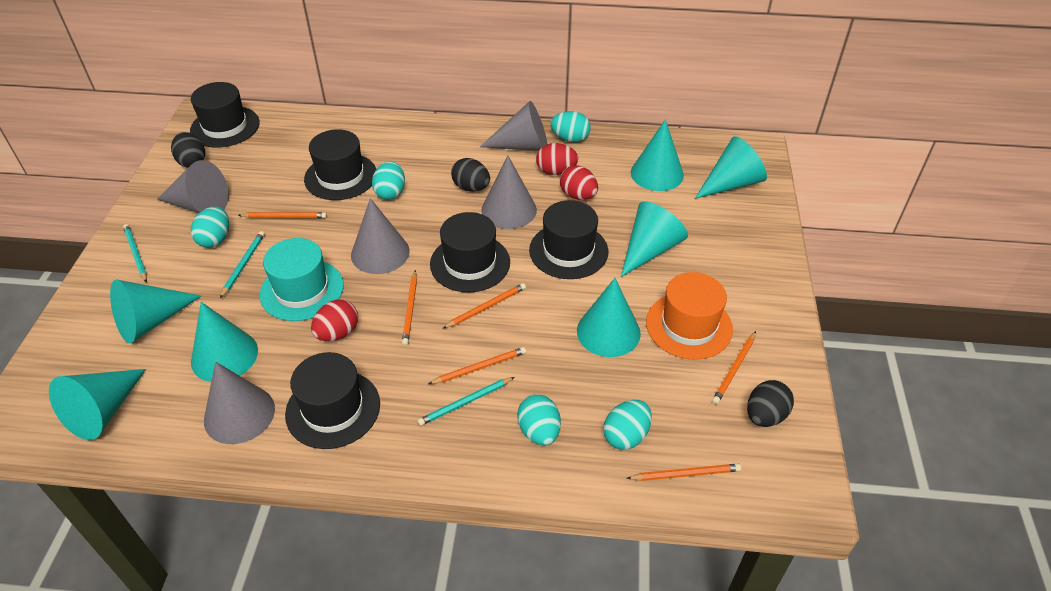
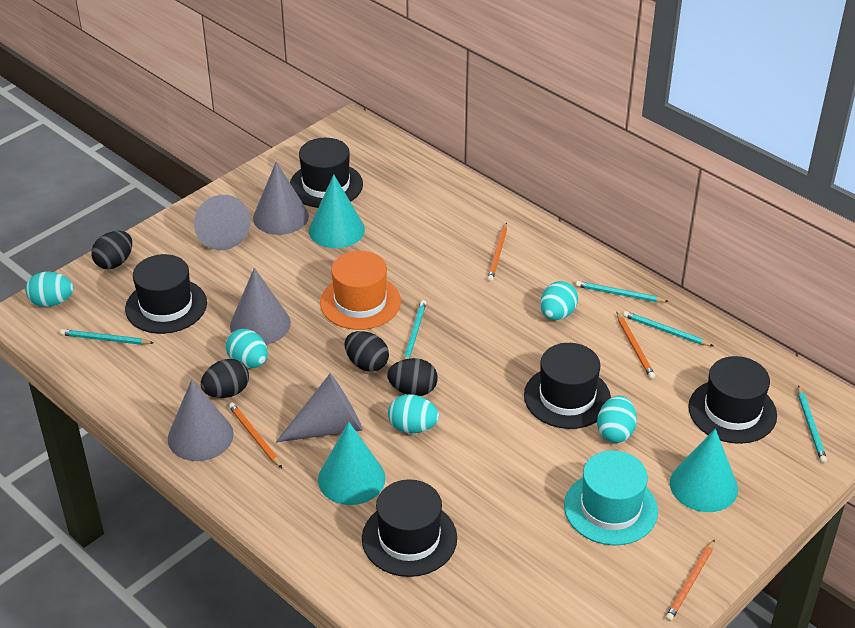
black egg: [171,132,205,168] [451,158,490,191] [747,380,794,427] = 3 -> [91,231,132,269] [201,359,249,398] [345,331,389,372] [387,358,438,396] = 4
orange pencil: [238,212,327,218] [402,270,417,345] [428,347,526,384] [442,283,526,329] [626,464,741,481] [712,331,756,404] = 6 -> [229,403,282,468] [487,223,507,282] [617,312,655,379] [666,540,715,621] = 4
red egg: [311,299,358,341] [536,143,578,175] [560,165,598,200] = 3 -> none = 0
turquoise cone: [49,369,146,440] [110,279,201,343] [191,302,258,382] [577,278,641,357] [621,201,688,277] [631,119,684,191] [695,137,767,199] = 7 -> [309,174,365,248] [318,422,386,505] [670,429,738,512] = 3
turquoise pencil: [123,224,147,283] [220,231,265,298] [418,377,514,426] = 3 -> [60,329,153,345] [403,300,426,360] [576,281,669,302] [623,311,713,346] [798,386,827,463] = 5

